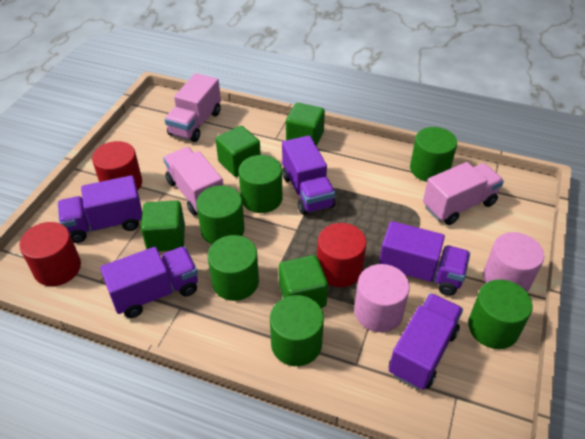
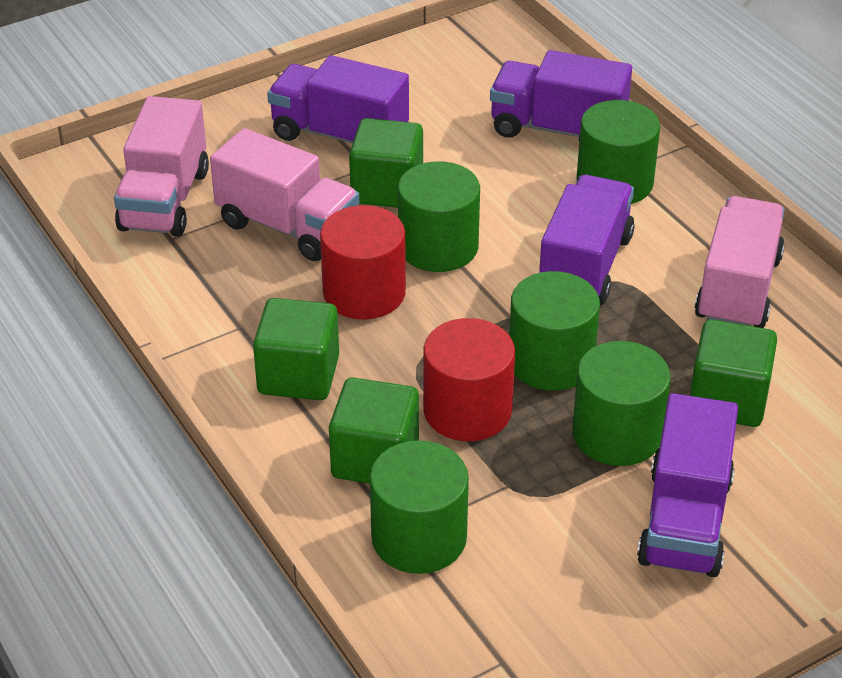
green cylinder: [196,185,245,245] [208,235,259,301] [239,155,282,213] [270,295,324,366] [410,127,457,182] [468,279,533,349] = 6 -> [370,440,469,574] [398,161,480,272] [509,271,600,391] [572,341,671,466] [577,100,660,204] = 5
pink cylinder: [354,264,410,332] [483,232,544,292] = 2 -> none = 0
purple truck: [58,175,142,243] [100,246,198,318] [282,135,335,215] [379,221,470,296] [389,293,463,390] = 5 -> [267,55,409,143] [490,50,632,140] [538,175,635,305] [637,393,738,577] = 4
red cylinder: [19,222,81,286] [92,141,142,191] [317,223,367,287] = 3 -> [320,205,406,319] [423,318,515,441] = 2

